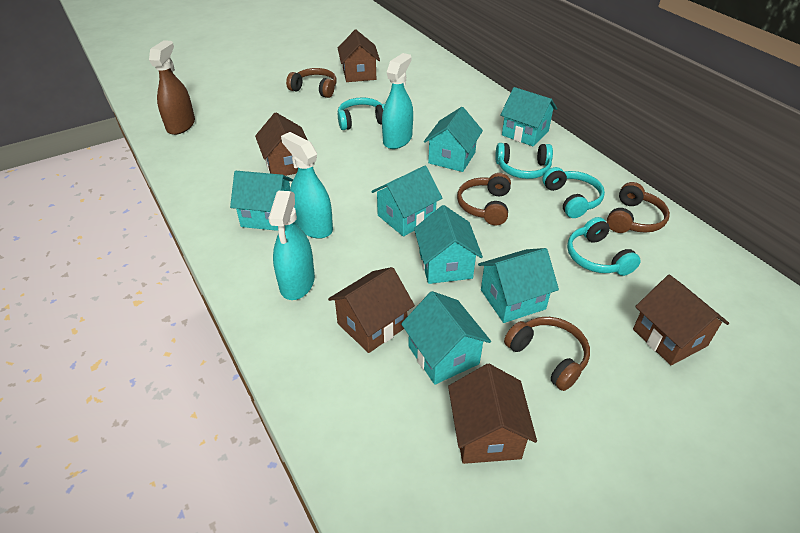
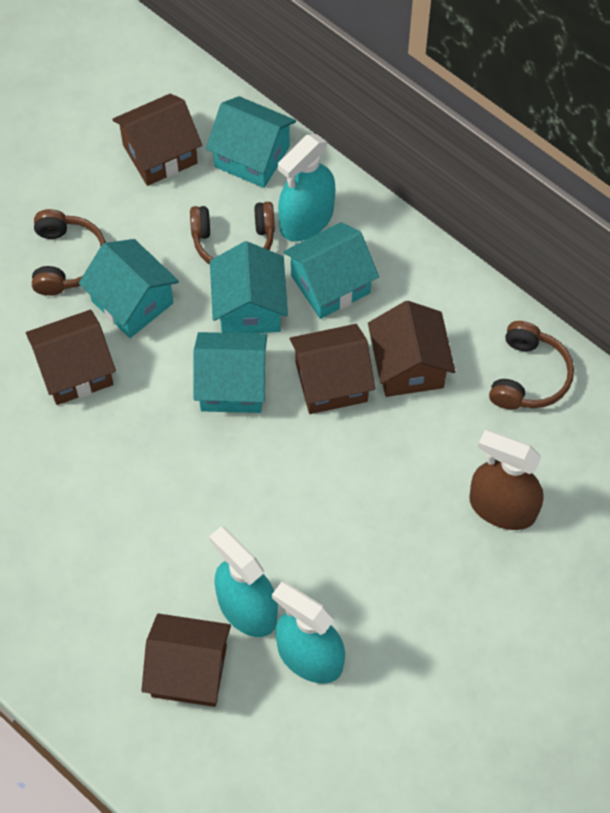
brown headphones: [286,68,337,98] [457,173,511,225] [504,317,590,391] [607,182,670,233] = 4 -> [32,209,106,296] [190,202,275,264] [489,321,574,409] = 3
turquoise headphones: [338,97,385,130] [495,143,553,179] [542,167,605,218] [567,217,641,276] = 4 -> none = 0
turquoise house: [230,171,293,231] [371,166,443,237] [401,291,491,385] [414,205,483,284] [424,107,483,172] [478,248,559,323] [500,87,557,146] = 7 -> [79,239,179,338] [194,332,267,413] [206,96,296,188] [210,241,288,333] [283,222,379,319] = 5

